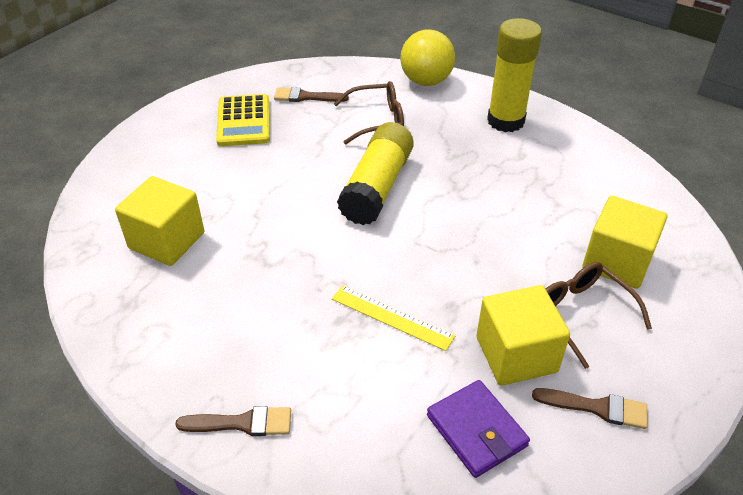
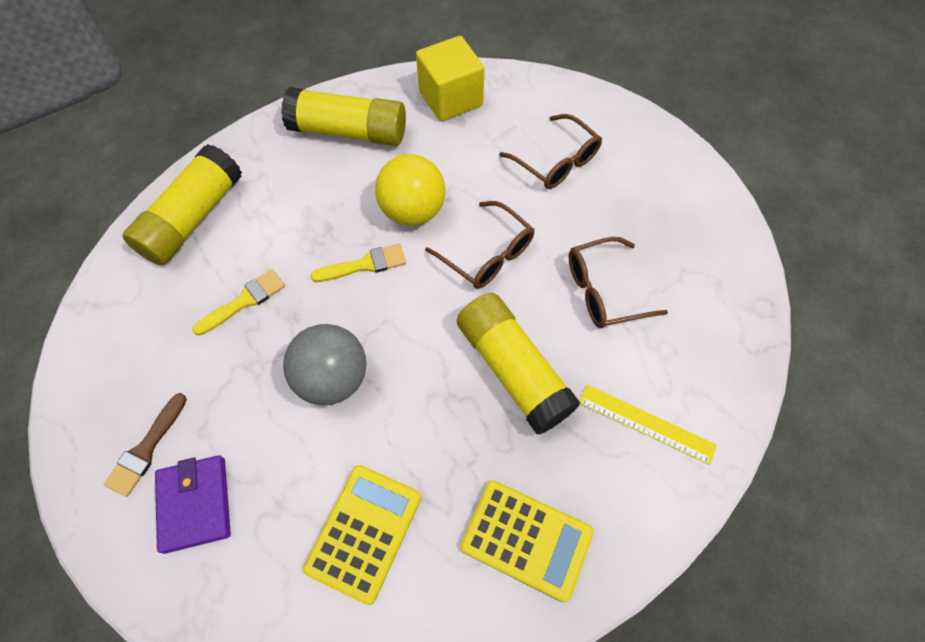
brown brush: [175,406,291,436] [274,87,349,102] [532,388,648,429] = 3 -> [104,393,187,497] = 1
brown glasses: [334,81,404,144] [546,262,652,369] = 2 -> [425,201,534,289] [499,114,602,189] [569,237,668,328] = 3
grey ball: none = 0 -> [283,324,366,405] = 1
yellow brush: none = 0 -> [192,269,285,336] [310,244,406,282] = 2
yellow calculator: [216,94,270,146] = 1 -> [303,465,421,605] [460,480,594,602] = 2
yellow cube: [115,176,204,266] [476,285,570,386] [582,196,667,289] = 3 -> [416,36,485,121] = 1
yellow glue stick: [337,122,414,225] [487,18,542,132] = 2 -> [122,144,242,266] [281,87,406,146] [457,293,580,435] = 3

